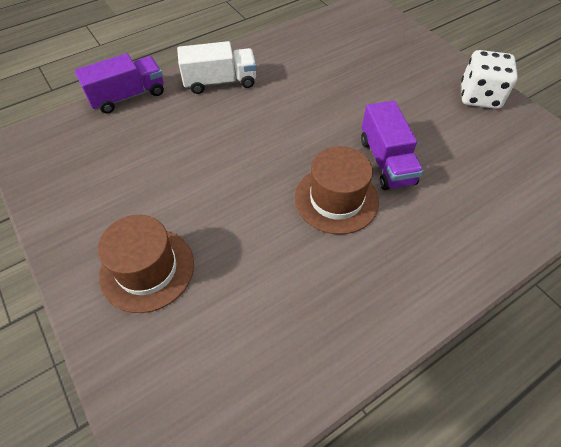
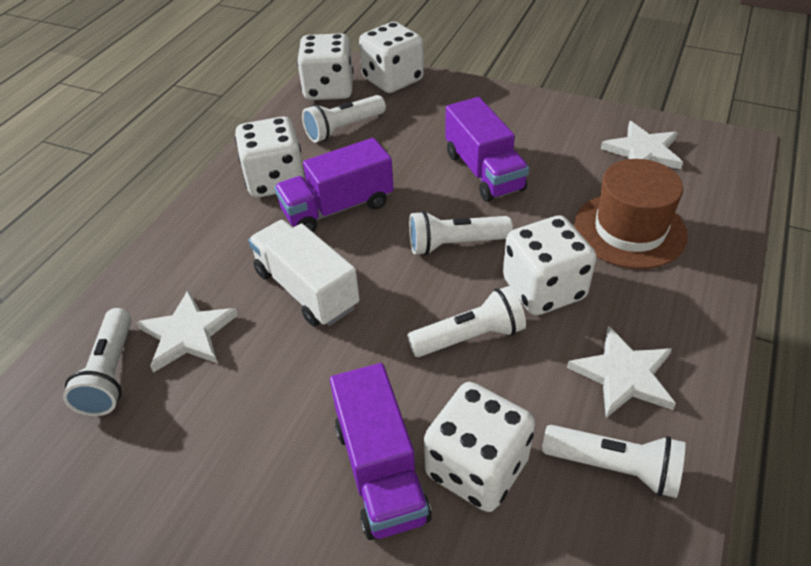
brown hat: [98,215,194,313] [295,146,379,234] = 2 -> [575,159,688,269] = 1
purple truck: [75,53,164,114] [361,101,423,190] = 2 -> [274,138,394,232] [330,363,432,540] [445,97,529,202] = 3
white dice: [461,50,518,109] = 1 -> [235,116,305,198] [297,33,354,100] [359,22,424,93] [424,382,535,512] [503,215,596,315] = 5
white flashlight: none = 0 -> [63,308,132,416] [302,95,386,143] [407,286,526,357] [409,211,513,255] [542,425,685,498] = 5
white star: none = 0 -> [136,290,238,373] [567,326,676,418] [601,121,683,169] = 3

